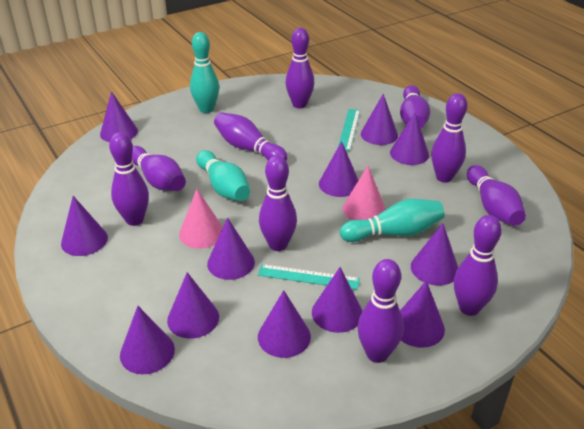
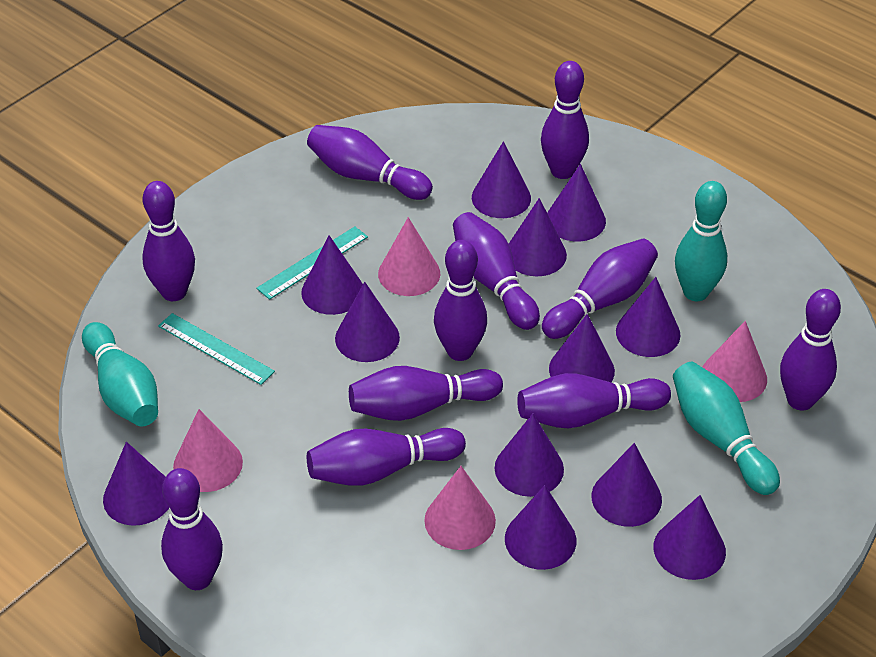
pink cone: [179,189,223,248] [343,166,386,220] = 2 -> [173,409,243,492] [378,217,440,296] [424,466,496,550] [702,321,767,402] = 4
purple bowling pin: [109,132,149,226] [132,146,186,191] [214,112,288,161] [259,155,297,251] [285,28,314,108] [357,259,404,363] [400,85,430,128] [431,93,467,183] [454,215,502,316] [467,165,526,226] = 10 -> [142,181,195,301] [161,468,223,590] [307,125,433,200] [307,428,466,486] [349,366,503,421] [434,240,487,361] [453,212,540,330] [517,373,671,428] [541,61,589,179] [542,239,658,339] [780,289,841,411] = 11

